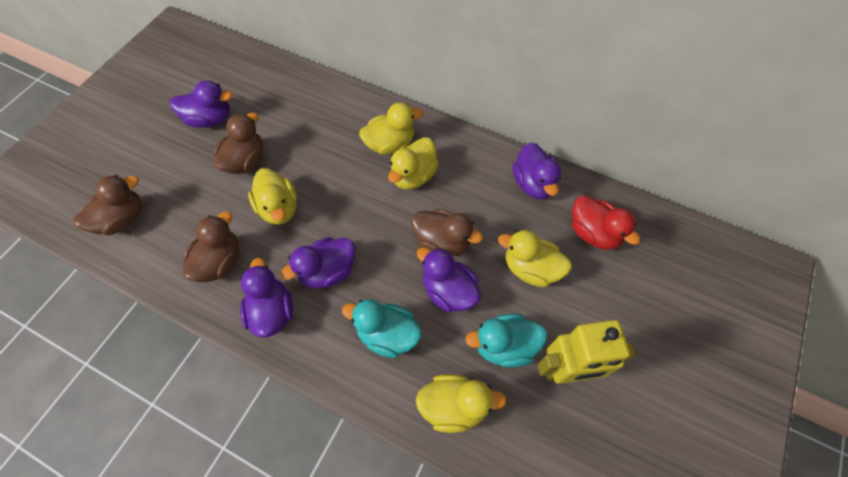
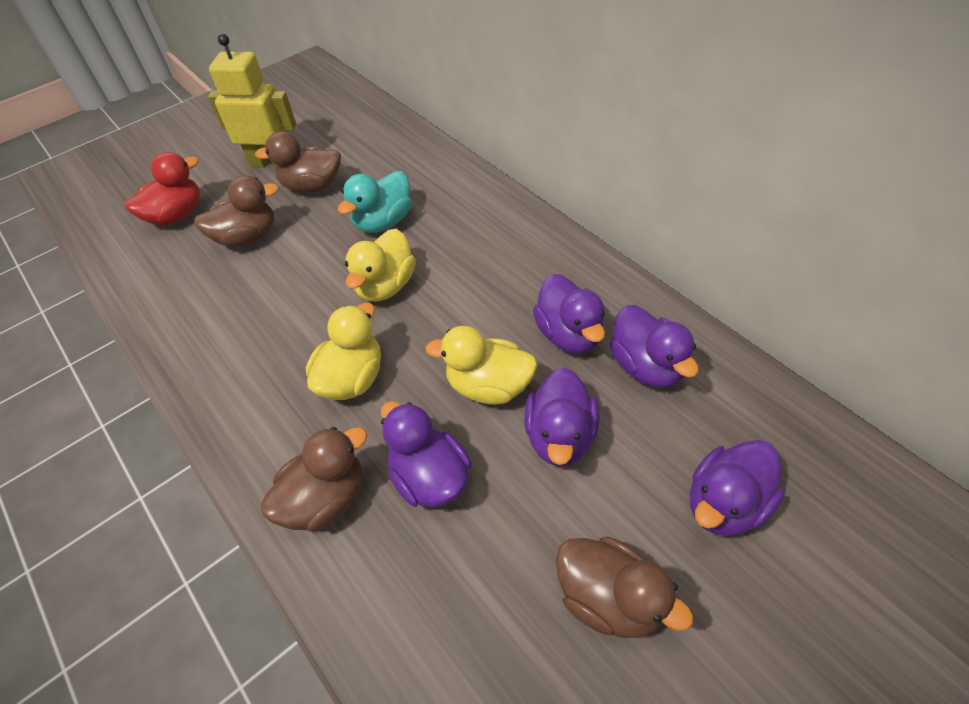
turquoise duck: [342,299,422,358] [465,314,547,368] = 2 -> [338,171,412,233] = 1
yellow duck: [248,168,297,225] [359,102,423,155] [388,137,439,190] [415,374,507,433] [498,230,572,287] = 5 -> [306,303,381,400] [345,229,416,302] [425,326,538,405] = 3

